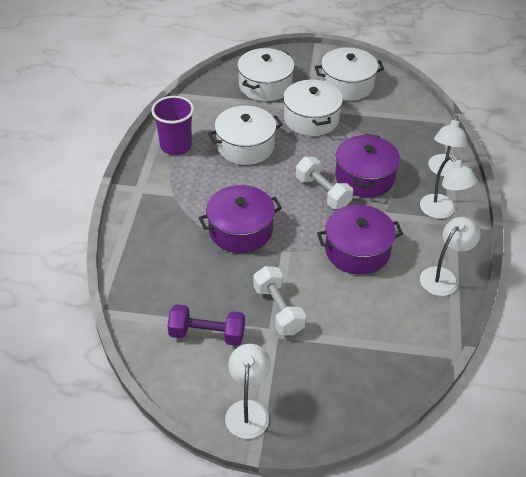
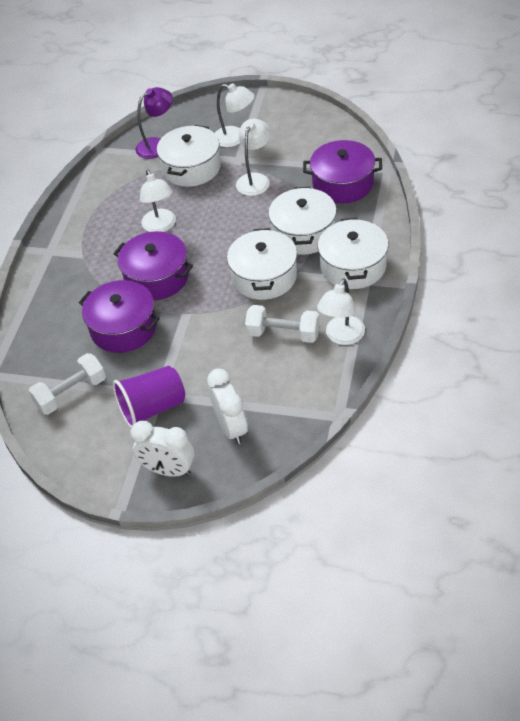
purple dumbbell: [167,304,245,346] = 1 -> none = 0
purple lamp: none = 0 -> [135,87,173,159] = 1
white clock: none = 0 -> [130,421,195,477] [207,369,248,444] = 2

